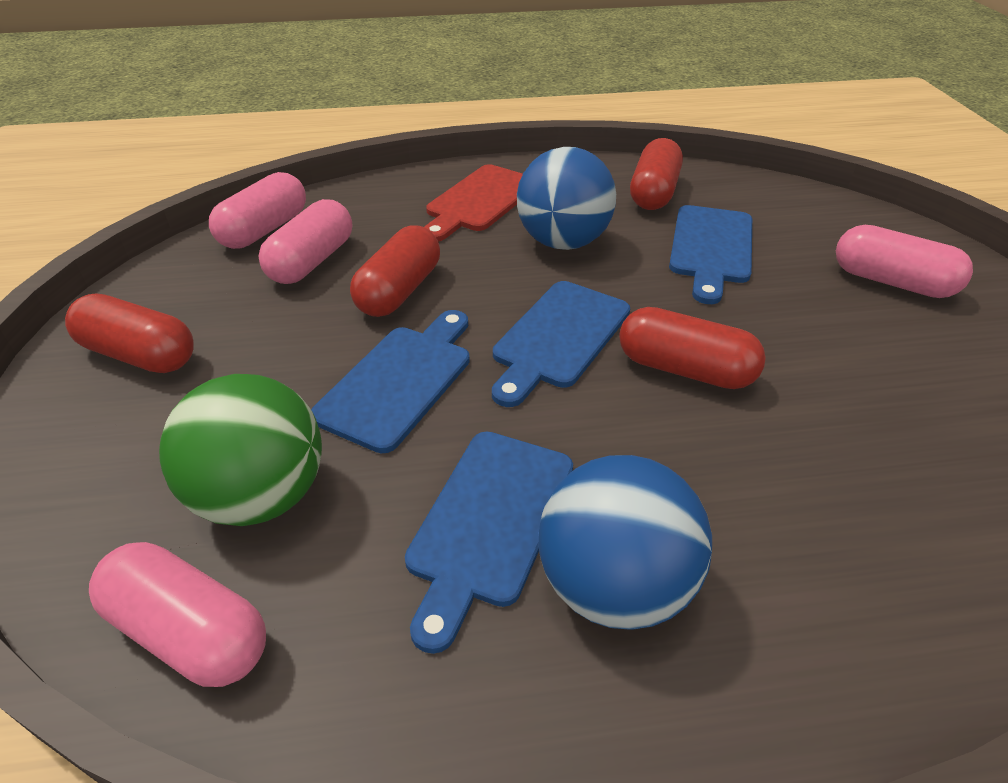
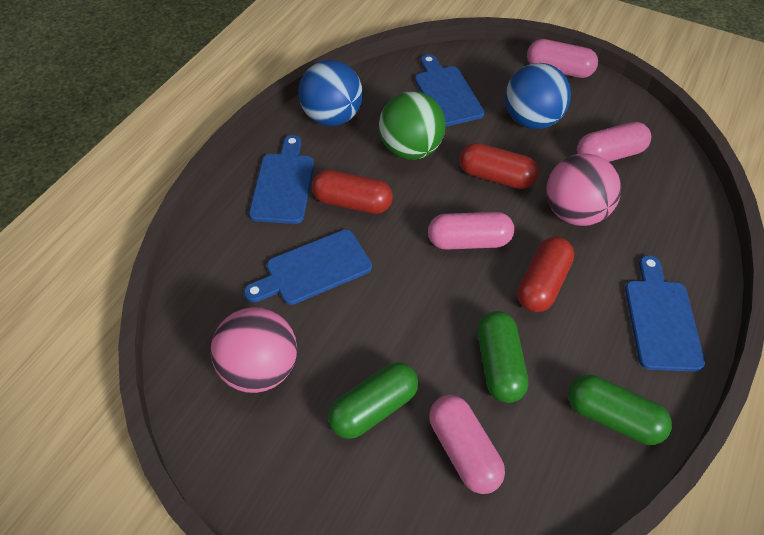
green capsule: none = 0 -> [328,362,418,439] [478,311,528,403] [568,375,672,445] = 3
pink ball: none = 0 -> [211,307,297,393] [546,153,621,226] = 2
red capsule: [65,294,194,373] [350,225,440,317] [619,307,766,389] [630,138,683,210] = 4 -> [312,170,393,214] [459,143,539,189] [517,237,574,312] = 3
red cutting board: [424,164,523,242] = 1 -> none = 0

